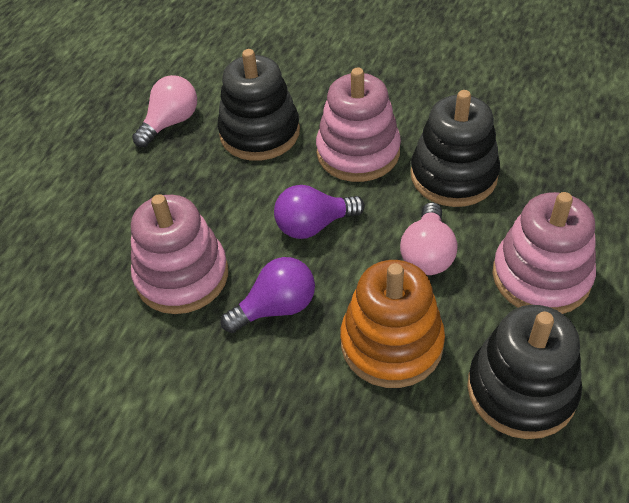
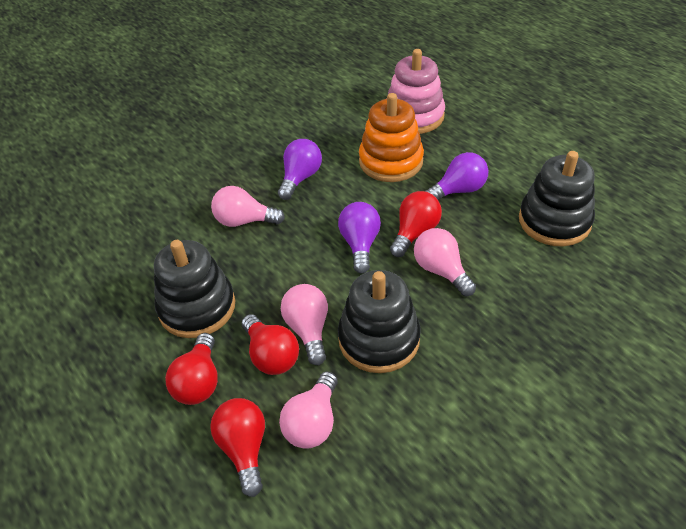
pink light bulb: [132,75,197,147] [400,202,457,275] = 2 -> [211,186,285,227] [279,371,338,449] [281,284,328,365] [414,228,476,296] = 4
pink stacking toy: [131,194,228,314] [316,67,401,182] [492,192,596,314] = 3 -> [388,49,445,134] = 1
purple light bulb: [221,257,315,333] [274,185,365,239] = 2 -> [278,139,322,200] [338,202,381,273] [425,152,488,199] = 3
red light bulb: none = 0 -> [165,333,218,405] [210,398,265,497] [242,314,299,375] [390,191,442,257] = 4

